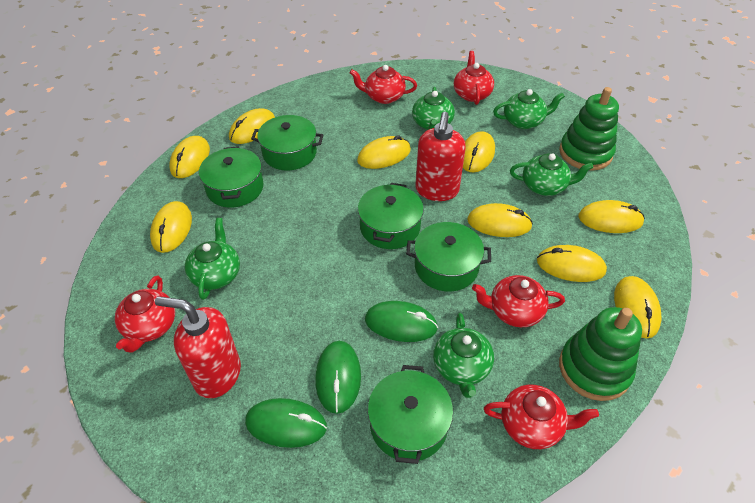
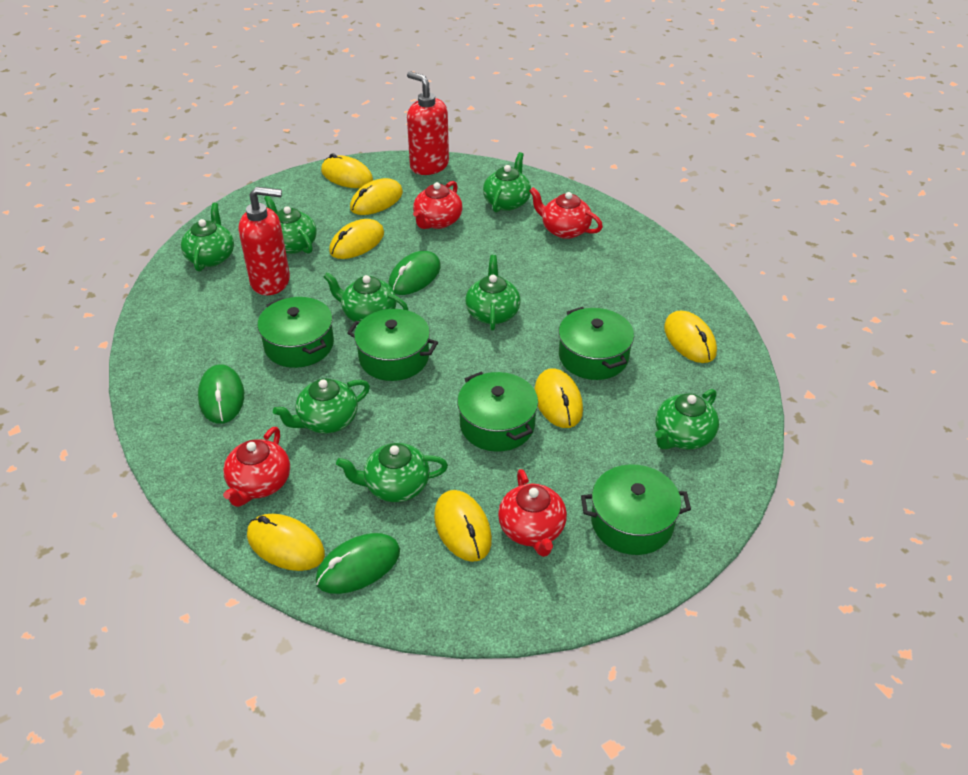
green stacking toy: [559,87,619,170] [559,307,642,401] = 2 -> none = 0
green teapot: [185,218,240,300] [412,87,455,130] [433,313,494,398] [493,89,565,129] [510,153,593,196] = 5 -> [181,203,234,272] [264,196,317,254] [273,378,370,433] [323,272,408,322] [336,443,448,502] [465,255,521,331] [483,152,531,213] [655,389,719,449] = 8
red teapot: [115,275,175,353] [349,65,417,104] [454,51,494,105] [472,275,565,327] [484,385,599,449] = 5 -> [223,427,290,507] [413,181,463,229] [498,469,567,557] [529,187,603,239] = 4
yellow mouse: [150,201,192,253] [169,136,210,178] [229,108,275,144] [357,135,411,169] [463,131,495,173] [467,203,533,237] [537,245,607,282] [578,200,645,233] [614,276,662,339] = 9 -> [247,514,325,571] [321,153,373,188] [329,219,384,259] [350,178,403,215] [434,490,492,562] [534,368,583,428] [664,311,717,363] = 7

